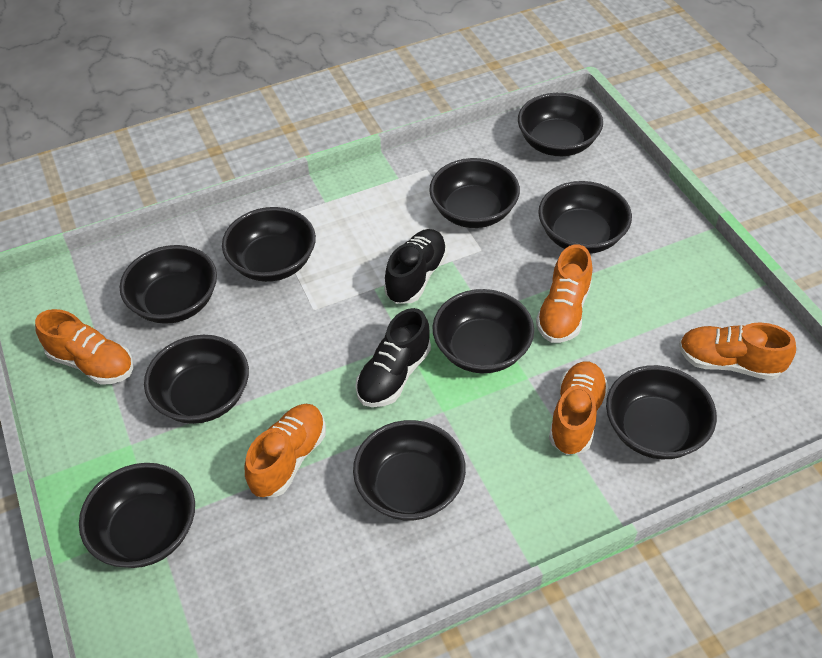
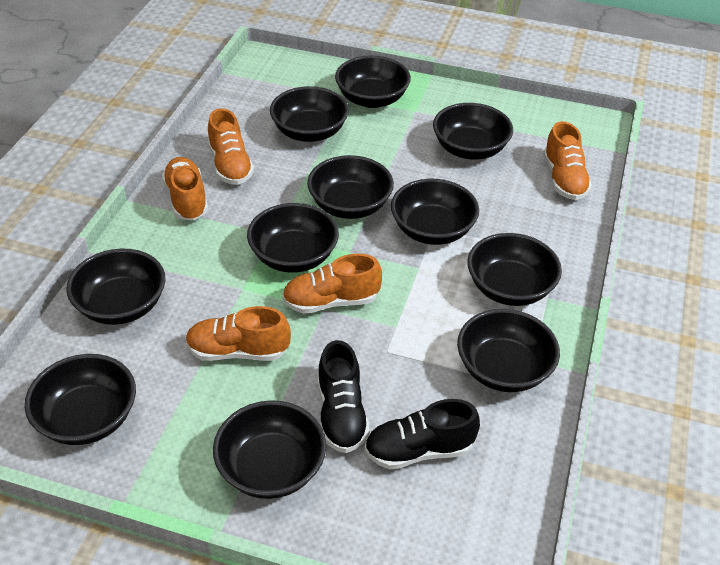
black bowl: [79,463,195,568] [120,245,217,324] [144,335,249,424] [222,207,316,282] [353,420,466,520] [429,158,520,228] [432,289,534,373] [518,93,603,156] [538,181,632,254] [606,365,717,459] = 10 -> [25,354,136,445] [66,248,165,325] [213,400,326,499] [247,203,339,273] [270,86,349,142] [307,155,394,219] [335,56,411,108] [391,179,479,245] [433,103,513,160] [457,309,560,392] [467,233,562,306] = 11

